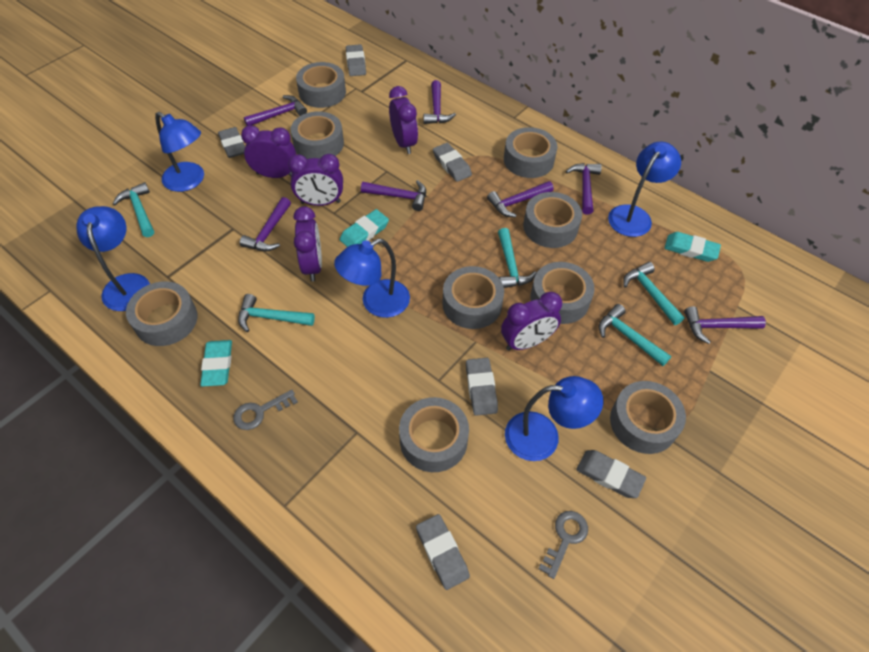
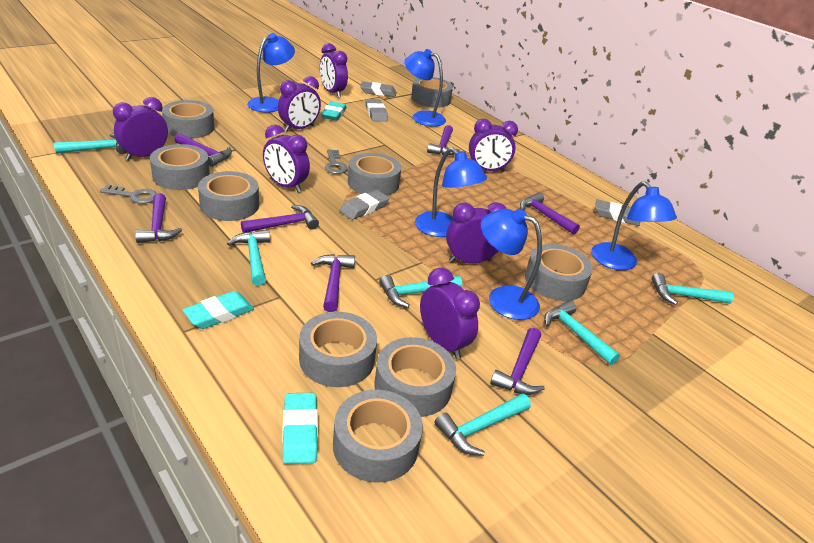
grey eraser: [218,127,245,158] [346,44,366,76] [416,514,470,590] [433,143,472,182] [466,358,498,416] [576,450,646,498] = 6 -> [340,190,389,220] [360,81,397,97] [365,99,388,122] [595,199,640,226] = 4
purple clock: [241,125,296,178] [288,154,343,206] [294,206,322,281] [389,86,418,154] [501,292,562,351] = 5 -> [113,97,168,161] [263,125,310,193] [278,76,321,132] [320,43,348,98] [420,268,480,359] [446,202,507,263] [469,119,518,172] = 7
turquoise hammer: [113,182,154,237] [238,294,315,332] [498,228,537,288] [599,304,671,366] [623,262,685,325] = 5 -> [54,133,126,154] [227,230,270,286] [379,275,462,308] [434,394,531,456] [544,300,620,365] [652,273,733,305] = 6

